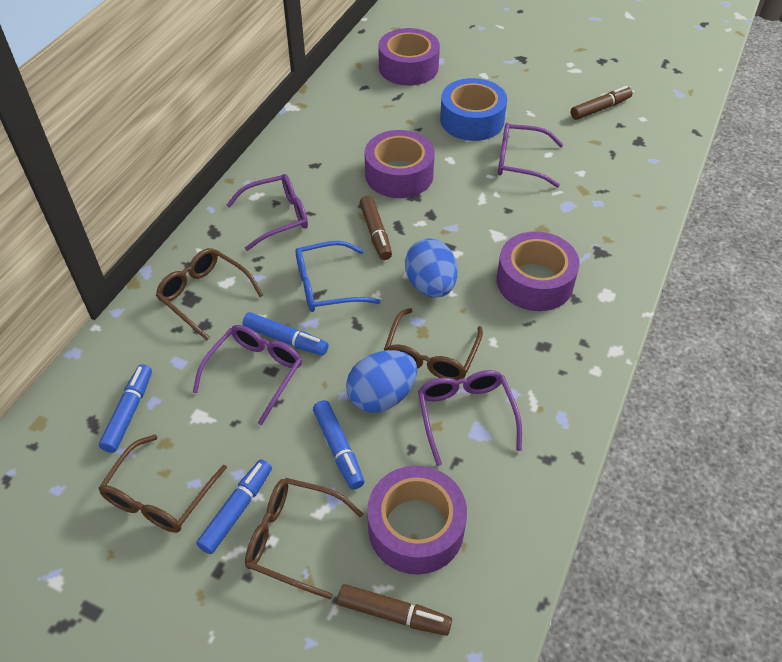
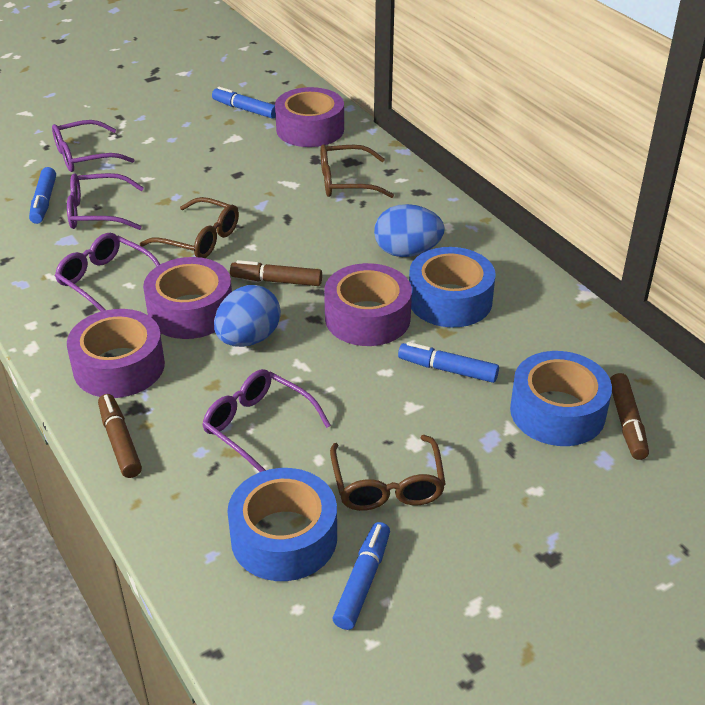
blue glasses: [296,241,381,312] = 1 -> none = 0
blue tape: [440,78,507,141] = 1 -> [227,468,337,581] [409,247,496,327] [510,351,612,446] = 3
brown glasses: [99,435,227,533] [156,248,263,340] [245,478,363,600] [384,308,483,380] = 4 -> [140,197,239,258] [321,144,394,198] [330,435,446,511] = 3

